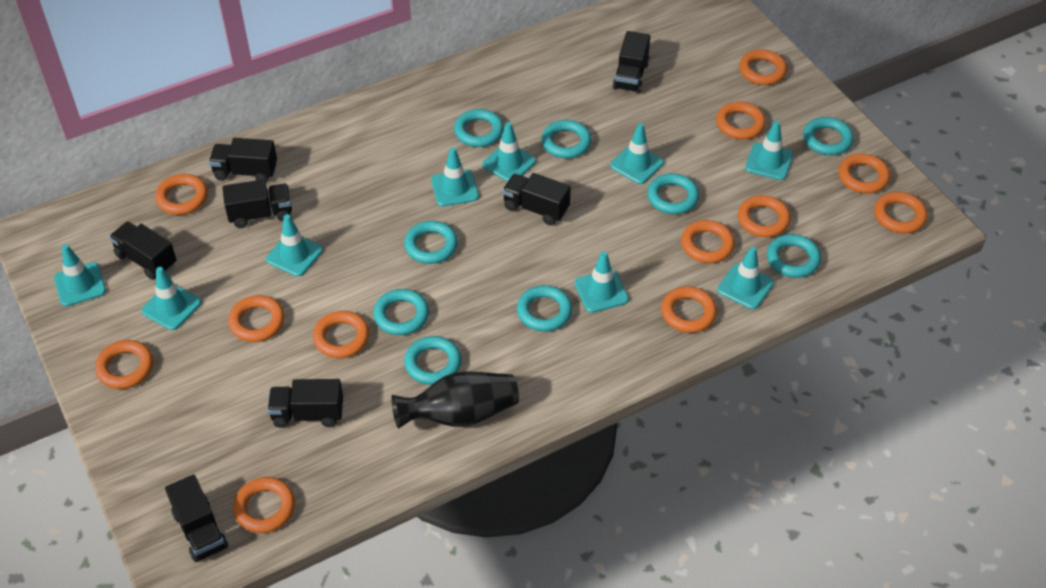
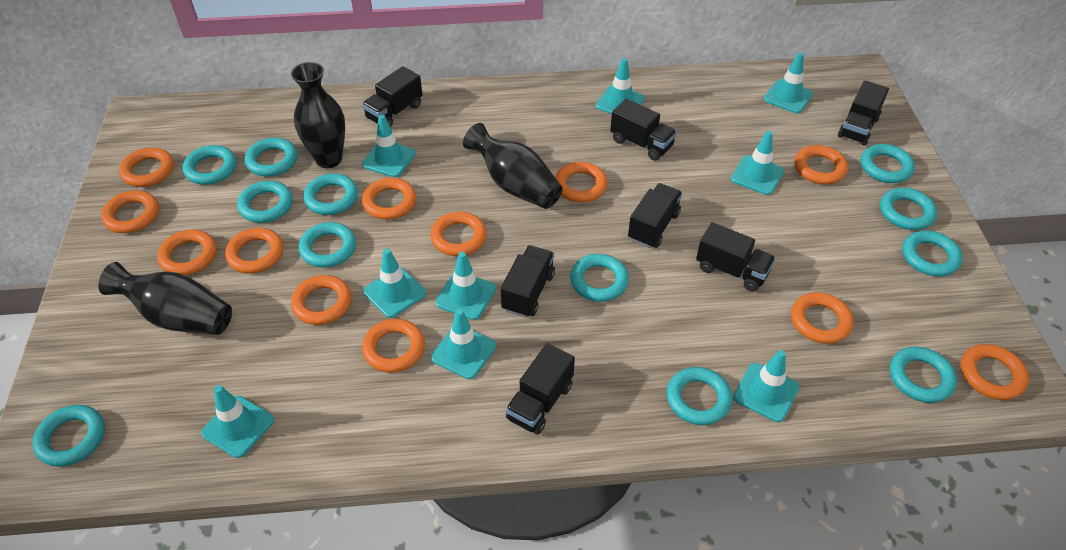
black vase: [391,371,519,429] = 1 -> [98,262,232,335] [291,62,345,168] [463,123,563,209] = 3
turquoise ring: [373,289,429,335] [404,221,458,264] [404,336,462,385] [454,109,504,147] [517,285,572,332] [541,120,591,158] [647,173,699,214] [767,234,821,278] [803,117,854,155] = 9 -> [32,405,105,467] [183,145,236,185] [237,181,293,223] [245,138,297,176] [299,222,356,268] [303,174,358,215] [570,254,629,302] [667,367,732,425] [861,144,915,183] [880,188,937,230] [890,347,957,403] [902,230,962,277] = 12

